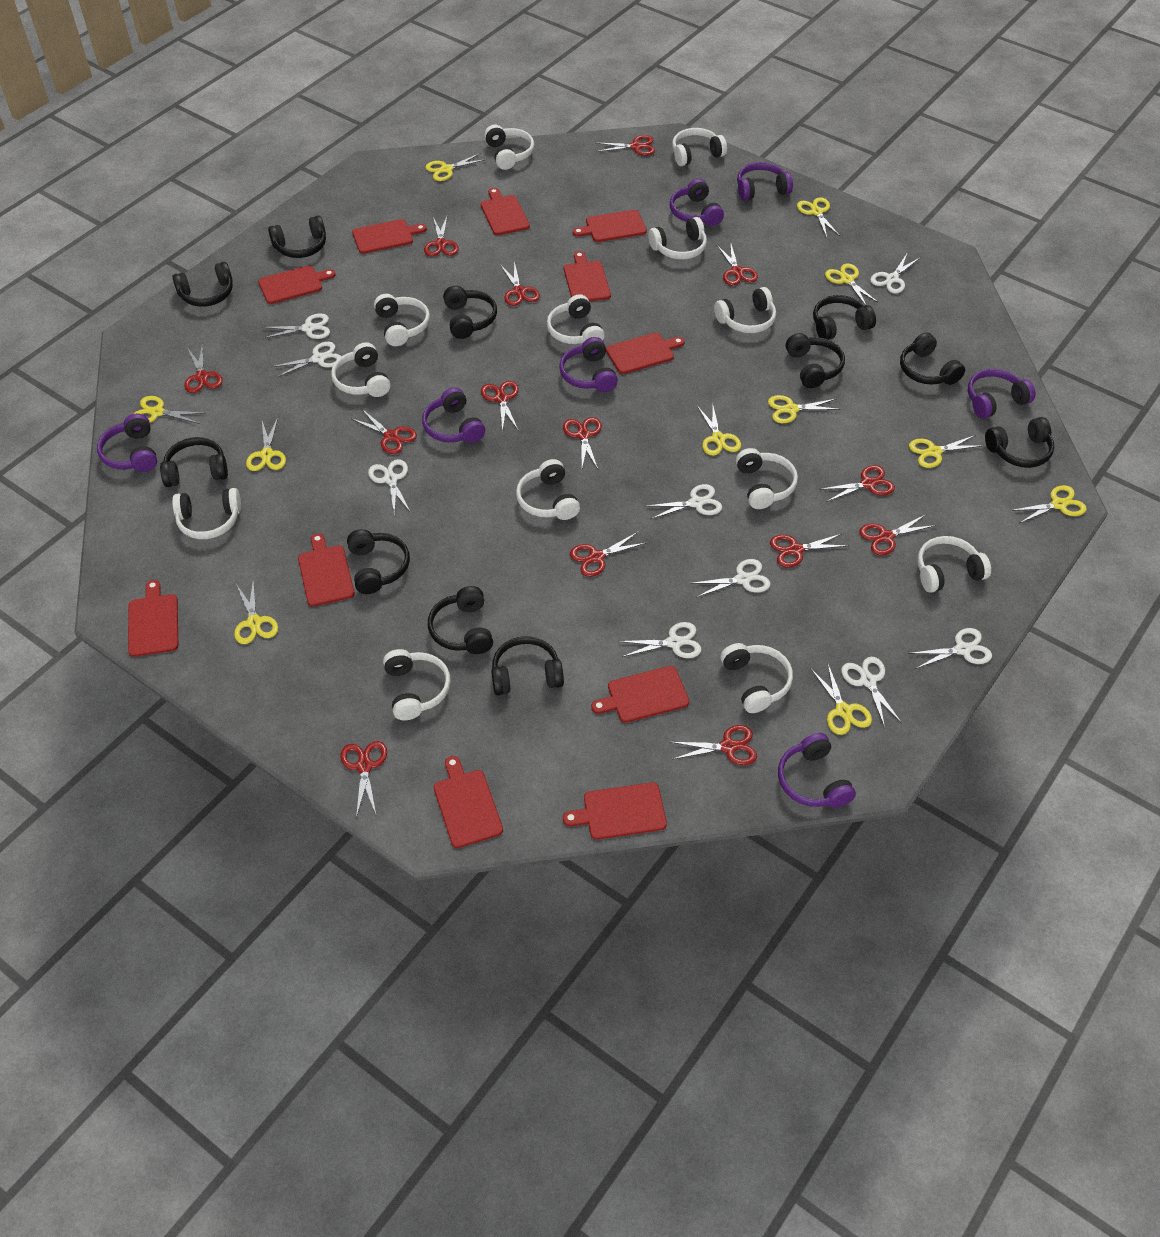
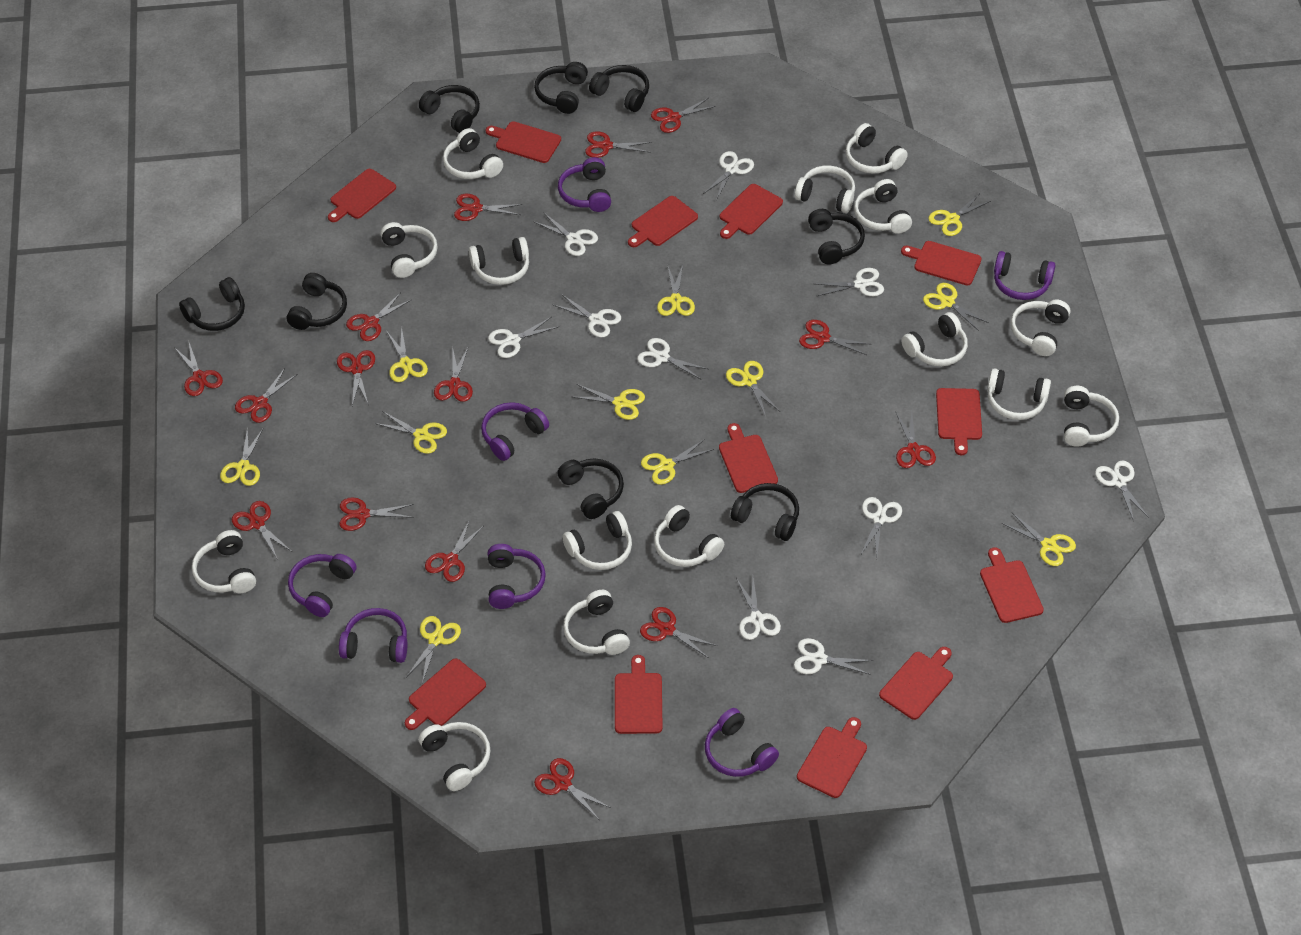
black headphones: [160,437,228,487] [172,262,233,306] [268,216,326,258] [347,529,410,594] [428,586,493,654] [443,286,497,339] [491,636,564,696] [786,333,845,388] [813,295,876,340] [900,332,965,385] [985,417,1054,468] = 11 -> [179,277,245,331] [287,273,347,330] [419,85,480,133] [534,62,588,114] [557,459,624,519] [589,65,649,112] [731,483,799,541] [808,209,865,264] = 8
red cutting board: [128,580,178,657] [258,266,335,304] [298,533,355,606] [352,219,427,254] [434,756,503,848] [481,188,530,235] [563,782,667,840] [564,251,611,302] [573,210,647,242] [591,666,689,723] [606,333,685,374] = 11 -> [328,169,396,222] [405,658,486,730] [486,121,561,163] [615,655,663,734] [628,196,698,247] [719,423,778,493] [720,184,783,239] [797,717,867,798] [879,647,953,720] [901,241,982,285] [936,388,982,455] [980,547,1044,623] = 12
red scissors: [184,343,223,393] [341,741,387,818] [350,408,417,454] [424,217,459,256] [481,381,519,433] [501,261,540,306] [563,417,602,469] [570,532,647,577] [596,135,655,156] [670,725,757,765] [717,244,758,286] [770,533,848,568] [819,465,895,502] [859,514,936,555] = 14 -> [174,343,223,396] [232,501,291,560] [235,368,298,423] [337,350,375,406] [340,498,414,531] [346,292,411,341] [425,521,484,582] [434,346,473,402] [454,194,522,221] [534,758,611,819] [585,131,652,158] [640,607,717,658] [651,98,716,133] [799,320,870,355] [896,411,936,468] = 15
white headphones: [172,488,241,539] [331,342,390,397] [374,294,430,346] [383,649,451,720] [484,125,535,170] [516,459,580,520] [547,294,605,344] [648,217,707,260] [672,128,727,166] [714,287,776,333] [720,643,793,713] [736,448,798,509] [917,536,991,593] = 13 -> [192,530,256,593] [380,222,438,278] [419,722,490,791] [443,128,503,179] [469,237,529,285] [562,511,632,570] [563,590,630,655] [654,505,724,567] [795,165,855,213] [845,123,908,174] [854,179,912,234] [901,312,968,366] [987,368,1051,420] [1011,300,1070,356] [1064,386,1119,446] = 15
white scissors: [262,313,330,339] [271,342,341,377] [368,459,411,516] [618,622,702,658] [647,484,722,519] [690,559,771,598] [841,657,902,728] [870,252,921,294] [908,628,992,669] = 9 -> [488,317,558,358] [533,212,598,256] [553,294,621,337] [637,338,708,379] [703,151,754,200] [736,578,781,640] [794,638,873,675] [816,268,884,296] [860,497,902,557] [1095,461,1149,521] = 10

